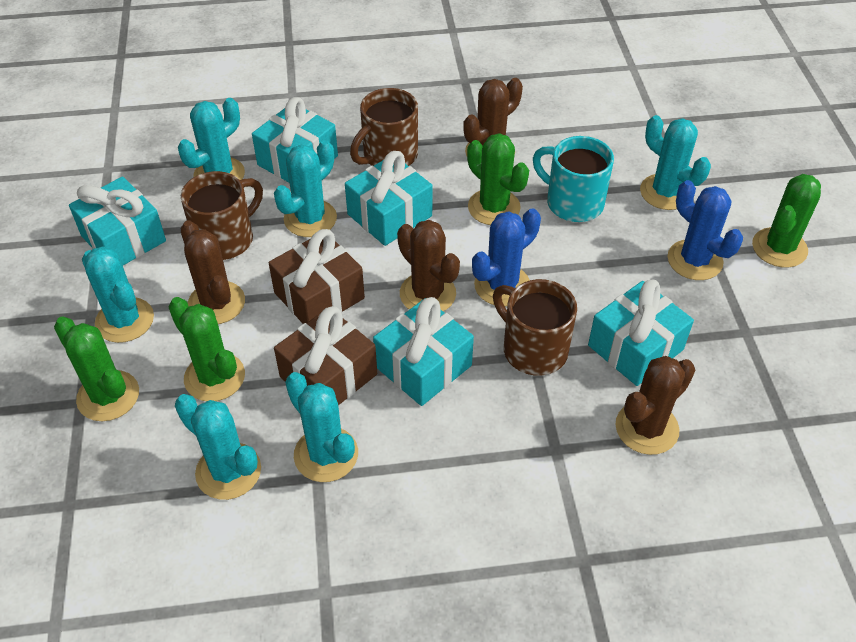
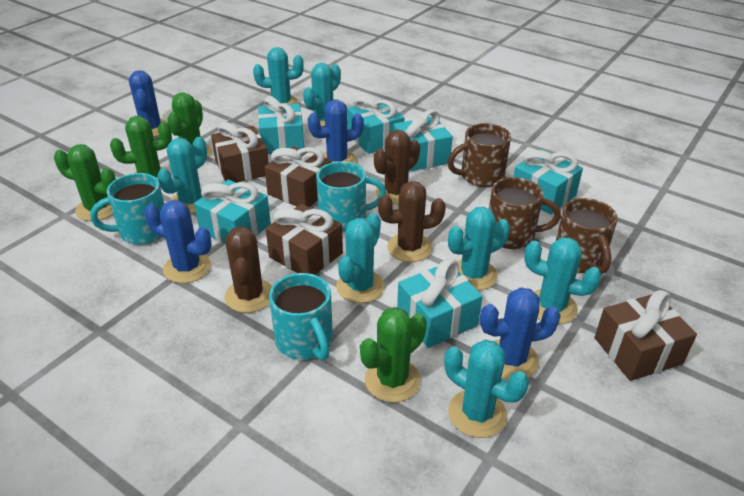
blue cactus: [472,208,541,306] [668,180,743,280] = 2 -> [129,70,168,137] [144,200,212,283] [308,100,364,163] [480,287,561,380] = 4
brown cactus: [181,220,245,324] [397,220,460,311] [463,78,523,156] [616,356,695,455] = 4 -> [225,226,272,313] [374,130,420,204] [378,181,446,262] = 3
brown gift: [269,229,365,324] [274,306,377,405] = 2 -> [211,122,269,183] [264,146,332,207] [266,204,343,275] [594,290,697,381] = 4
turquoise cactus: [82,246,154,343] [175,394,261,500] [178,98,245,180] [274,140,337,237] [285,372,358,482] [640,115,711,210] = 6 -> [157,137,207,214] [253,47,304,106] [303,63,341,126] [336,213,385,303] [444,339,529,438] [448,207,510,290] [524,237,601,325] = 7
turquoise gift: [69,177,166,265] [252,97,338,182] [345,151,432,246] [373,297,474,406] [588,279,694,386] = 5 -> [194,180,271,243] [258,96,304,154] [347,95,404,154] [393,110,453,172] [397,258,483,348] [513,149,583,214] = 6
turquoise mug: [533,136,614,222] = 1 -> [90,173,164,245] [269,273,333,361] [316,161,386,231] = 3

